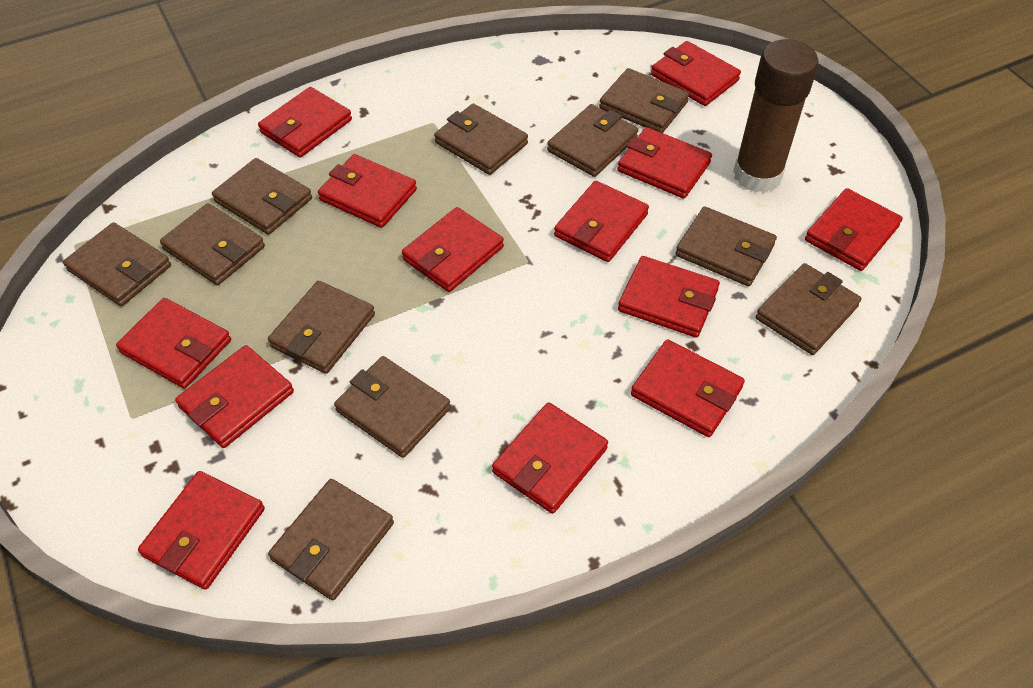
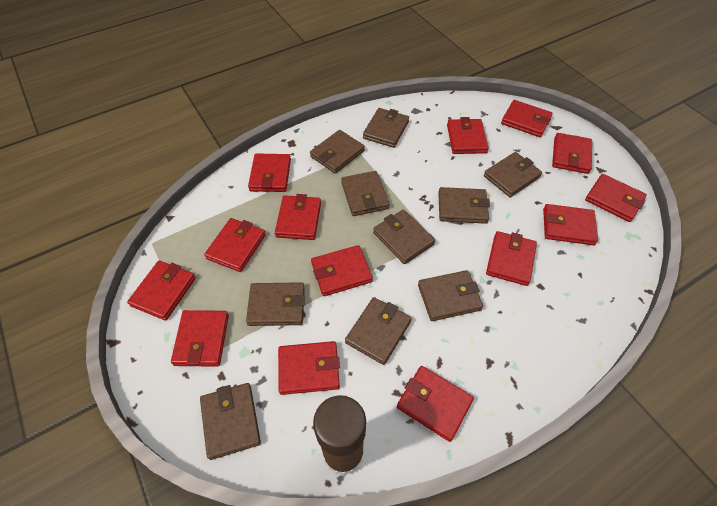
brown wallet: [63,222,171,306] [160,203,265,285] [212,158,312,235] [268,281,375,374] [268,479,394,600] [334,356,451,458] [434,104,528,175] [547,104,638,177] [599,68,689,133] [675,207,777,286] [756,263,862,355] = 11 -> [200,383,261,460] [246,282,305,326] [310,130,365,174] [341,171,389,216] [345,297,412,365] [363,108,409,148] [373,210,435,264] [418,270,483,321] [438,187,490,224] [484,152,542,197] = 10
red wallet: [116,298,231,389] [138,471,265,590] [175,345,294,448] [258,87,352,157] [318,154,417,228] [402,207,504,292] [492,402,608,514] [554,181,649,262] [617,127,712,199] [618,256,720,338] [631,339,745,437] [651,41,741,106] [805,188,903,271] = 13 -> [127,261,196,321] [171,310,229,367] [204,218,266,272] [248,153,291,192] [275,194,321,240] [278,341,340,395] [311,245,373,296] [397,366,474,442] [447,117,489,154] [486,231,537,286] [501,100,552,137] [543,204,598,245] [552,133,592,174] [585,174,647,222] = 14

